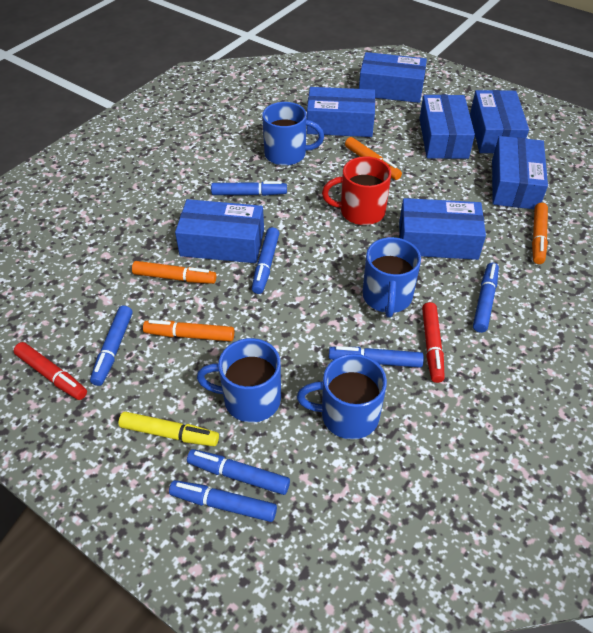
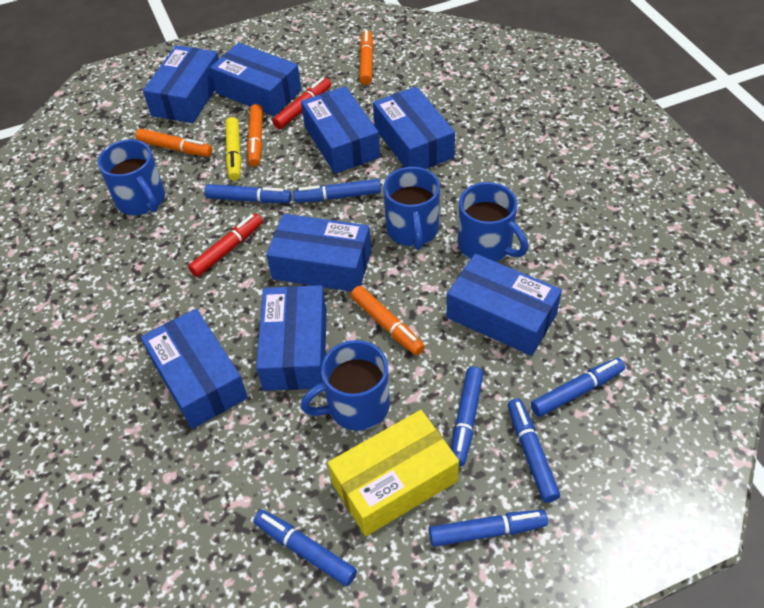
blue box: [175,199,264,263] [307,87,375,137] [359,52,427,103] [399,198,486,260] [419,94,475,159] [470,90,529,153] [492,136,548,209] = 7 -> [141,309,248,429] [143,45,219,123] [210,43,302,116] [256,285,327,391] [266,214,371,291] [301,86,380,174] [373,86,455,169] [446,254,562,356] = 8
red mug: [322,156,391,225] = 1 -> none = 0
yellow box: none = 0 -> [328,410,459,536] = 1

